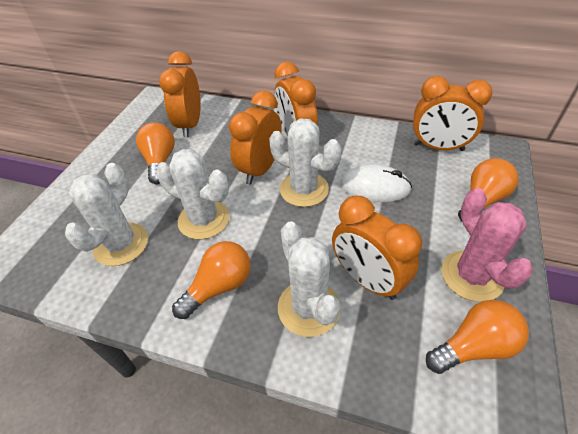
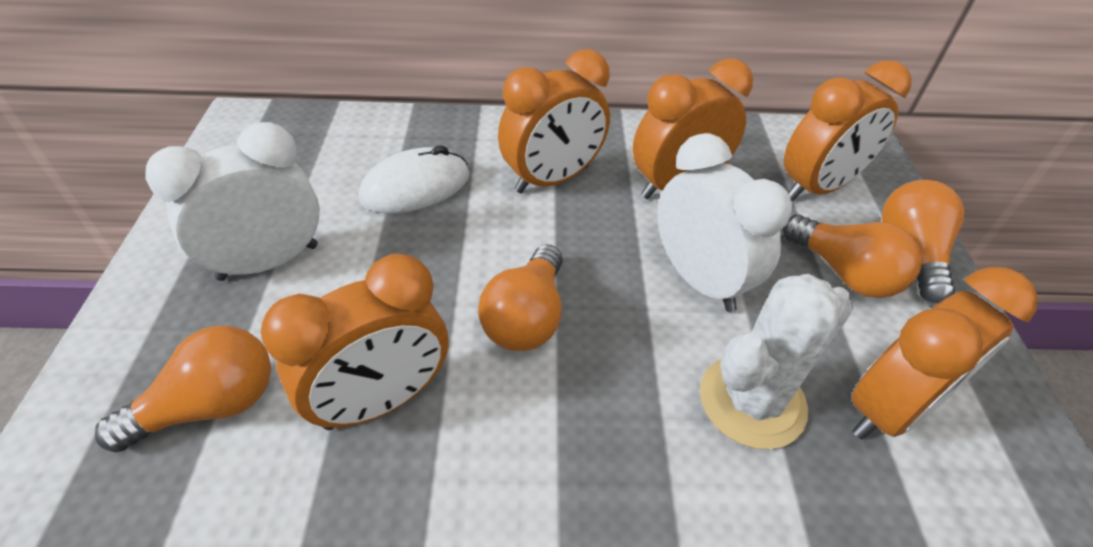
pink cactus: [441,188,533,302] = 1 -> none = 0
white cactus: [65,163,148,266] [156,149,230,239] [269,119,341,207] [278,221,341,337] = 4 -> [700,274,854,449] = 1
white clock: none = 0 -> [145,122,320,281] [658,133,792,312] = 2

